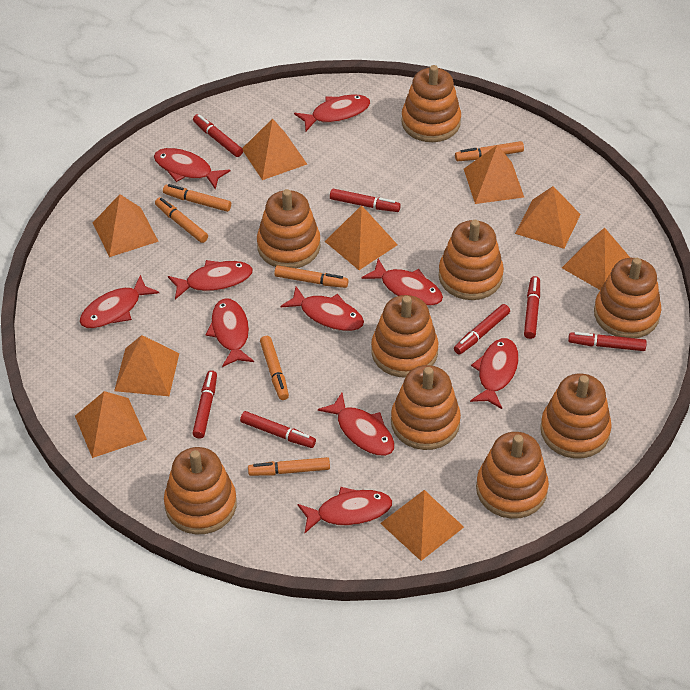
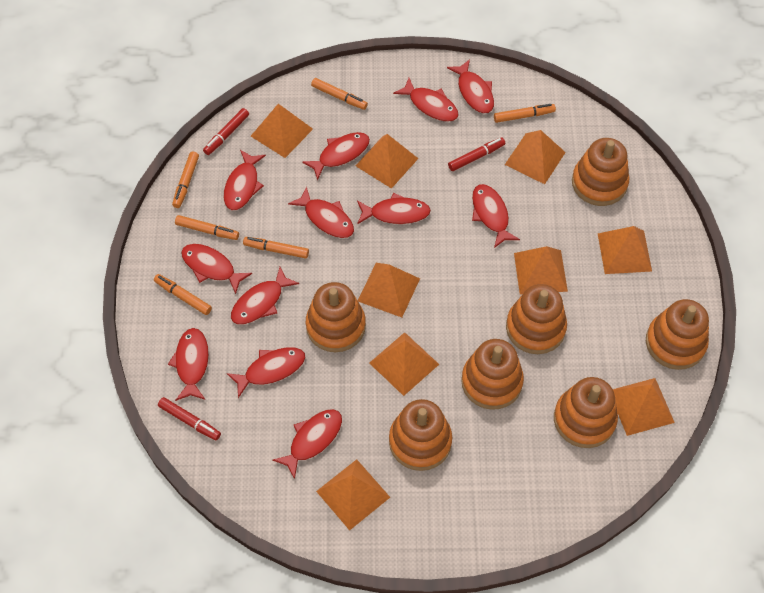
orange stacking toy: [164,447,237,534] [257,189,320,268] [371,295,438,377] [391,365,461,450] [401,65,461,142] [439,220,504,300] [476,432,549,519] [540,373,612,459] [594,258,661,338] = 9 -> [306,282,366,352] [389,399,452,471] [461,339,524,410] [506,284,567,354] [554,377,618,448] [572,138,629,206] [646,299,709,370] = 7
red fish: [79,275,159,328] [154,148,230,190] [168,260,253,300] [206,298,254,367] [280,286,364,331] [294,94,370,131] [297,487,392,533] [318,393,395,456] [362,259,443,306] [470,338,519,409] = 10 -> [168,328,209,401] [181,244,252,294] [224,150,266,210] [227,347,306,398] [231,267,299,324] [273,409,342,479] [288,186,354,238] [302,132,370,180] [357,193,431,224] [393,78,459,122] [447,59,494,113] [472,184,520,248] = 12
red marker: [192,370,217,439] [193,114,243,157] [240,411,316,448] [330,189,401,212] [454,304,510,355] [524,276,540,339] [568,332,647,351] = 7 -> [158,397,221,440] [203,108,249,155] [448,137,505,171] = 3

